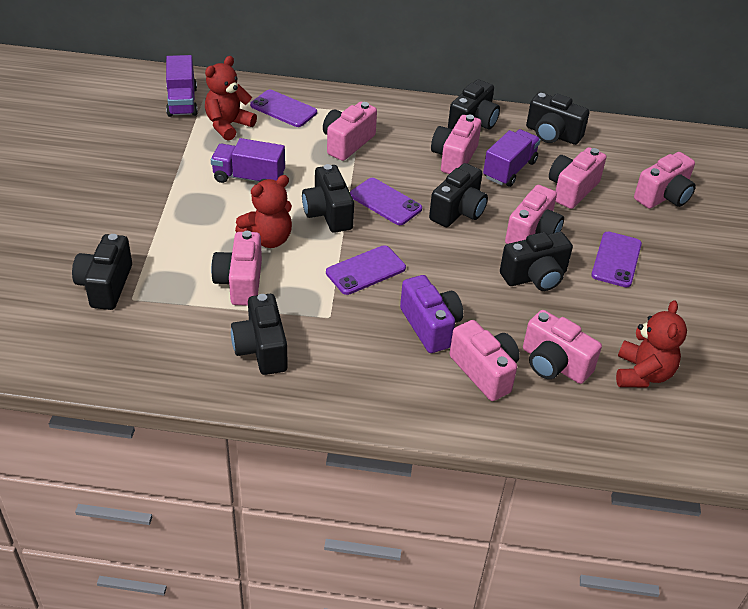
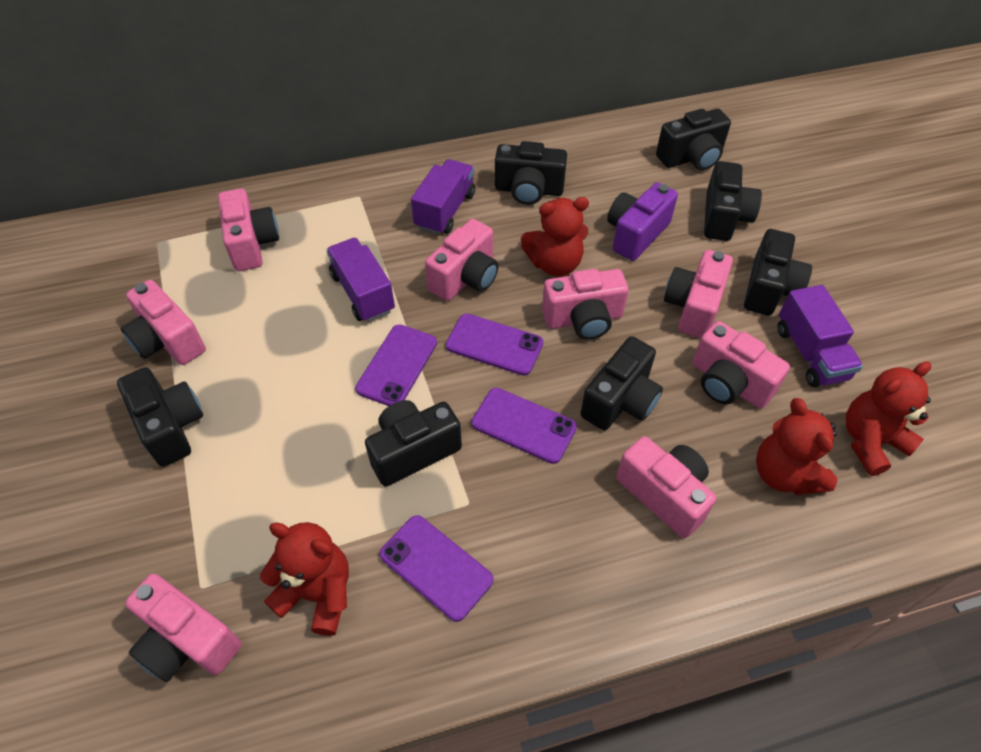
red teddy bear: [205,56,257,141] [235,175,292,248] [616,300,687,387] = 3 -> [260,522,349,636] [521,197,589,276] [756,398,838,495] [846,361,931,476] = 4

